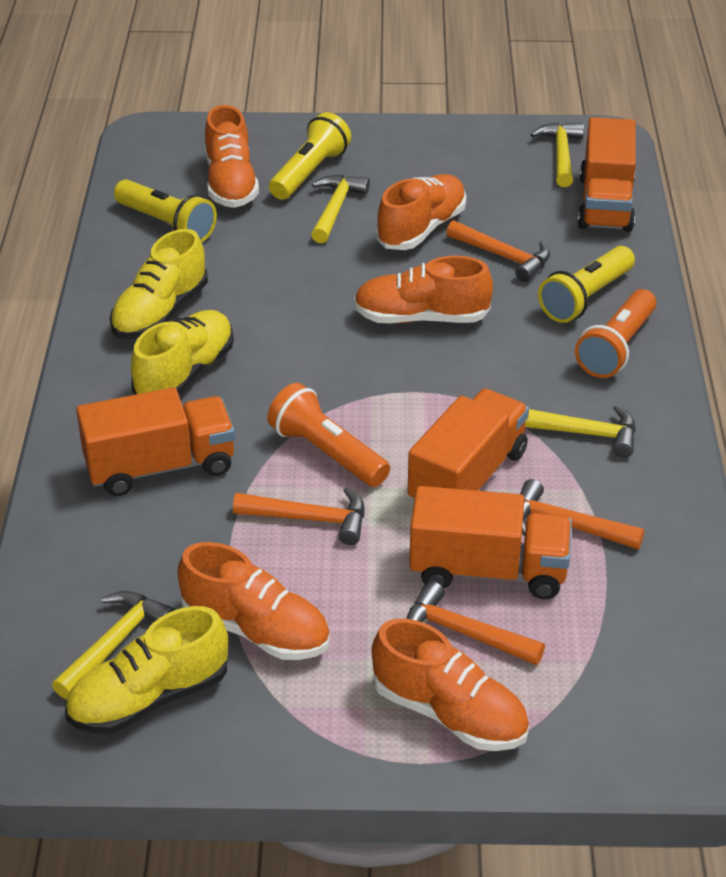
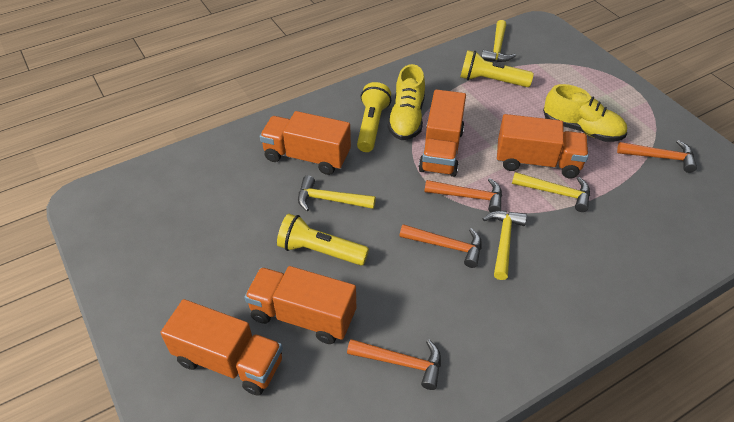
orange flashlight: [267,383,390,487] [575,289,656,378] = 2 -> none = 0
orange shoe: [178,542,330,660] [205,105,259,208] [354,256,493,323] [372,619,529,751] [376,174,466,250] = 5 -> none = 0
orange truck: [76,387,235,496] [408,389,529,498] [409,486,572,599] [578,117,636,232] = 4 -> [160,299,283,396] [244,266,356,344] [260,111,351,175] [419,89,466,177] [497,114,589,178] = 5
yellow shoe: [65,606,228,734] [110,229,208,339] [131,310,234,395] = 3 -> [388,64,425,140] [543,84,627,142] = 2

